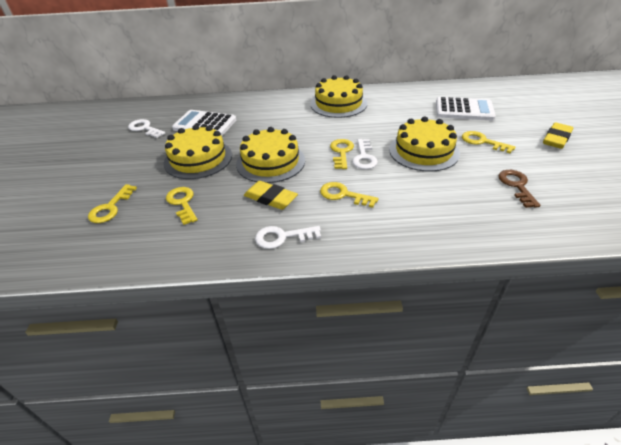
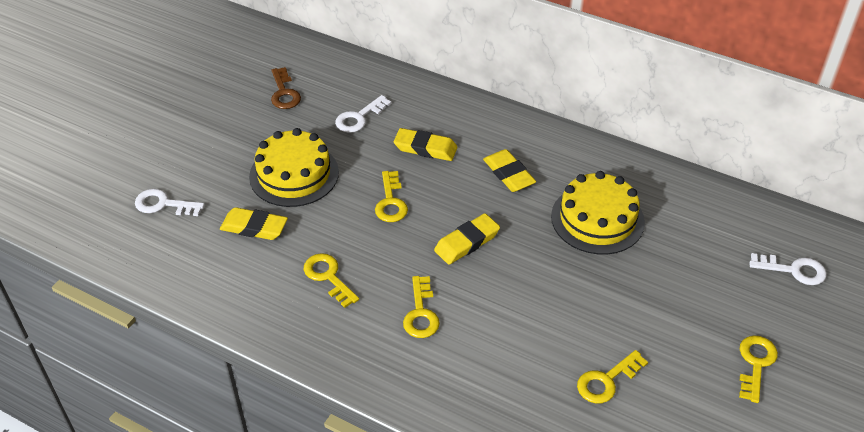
white calculator: [172,110,236,136] [436,97,496,121] = 2 -> none = 0
yellow cake: [164,125,232,179] [236,127,305,183] [310,75,367,118] [389,116,460,172] = 4 -> [249,128,339,207] [551,171,645,255] = 2
yellow eraser: [244,181,298,210] [543,122,573,149] = 2 -> [220,207,288,240] [394,128,458,161] [434,213,500,265] [483,149,536,192] = 4

